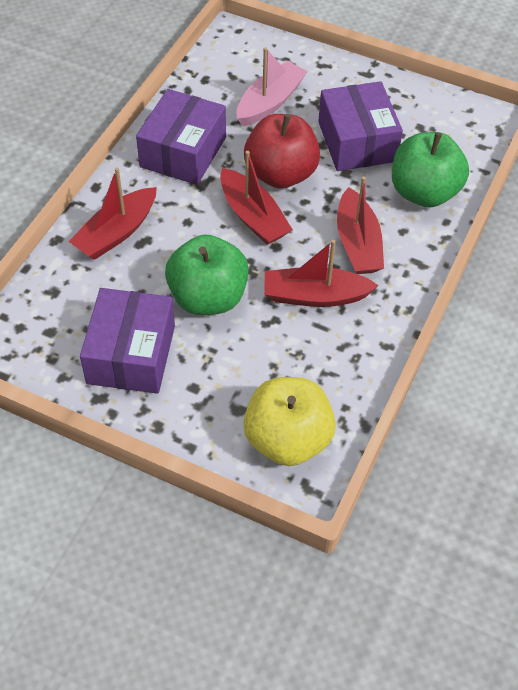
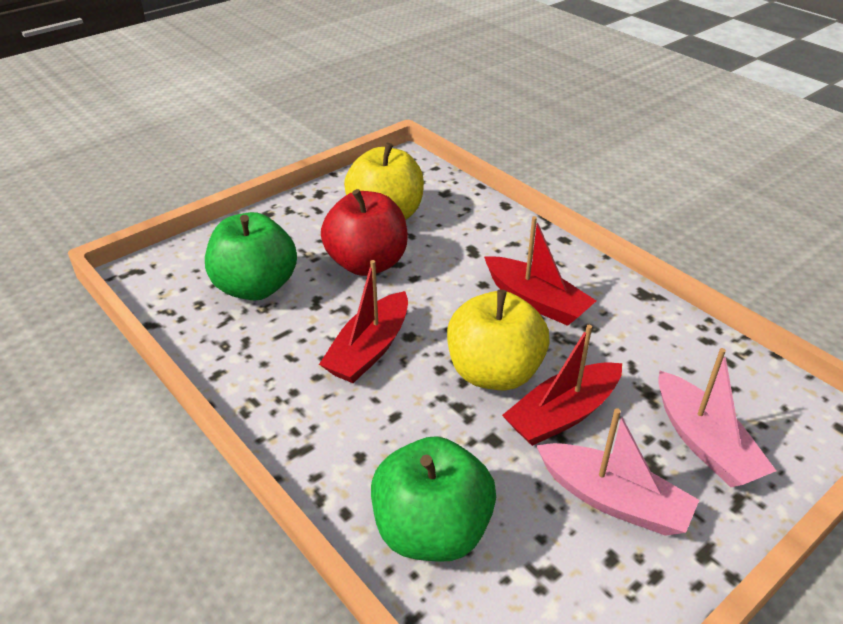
pink boat: [236,47,308,126] = 1 -> [536,408,699,536] [658,348,776,487] = 2
purple box: [80,288,175,394] [136,89,226,185] [318,81,403,171] = 3 -> none = 0
red boat: [68,168,157,259] [220,151,293,245] [264,240,379,307] [337,176,384,274] = 4 -> [319,260,408,383] [484,216,596,326] [502,325,622,446] = 3
yellow apple: [243,377,336,466] = 1 -> [344,143,424,220] [447,290,550,390] = 2

